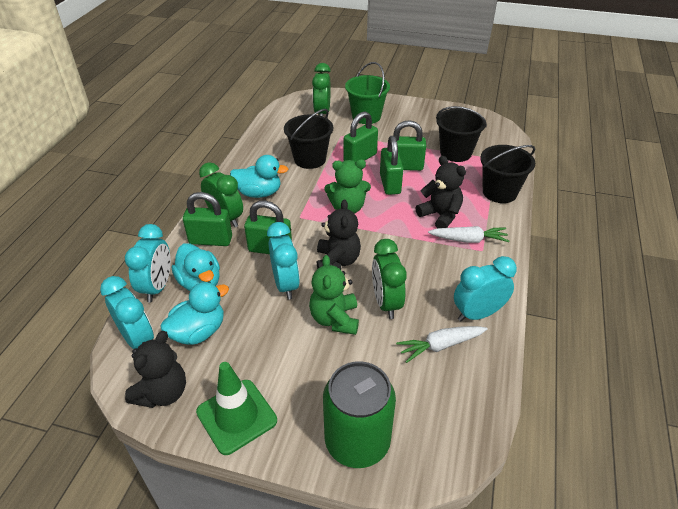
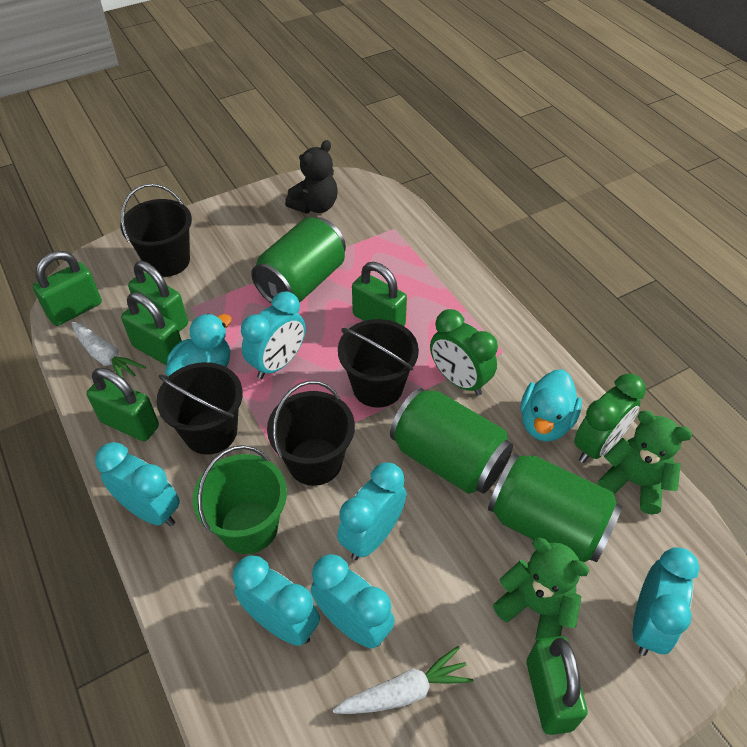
black bucket: [284,109,333,169] [436,106,487,162] [480,145,535,203] = 3 -> [121,184,192,277] [156,362,243,455] [267,381,355,486] [338,319,419,408] = 4
black teddy bear: [125,331,186,408] [317,199,361,270] [415,156,466,228] = 3 -> [285,140,338,214] = 1
green can: [323,361,396,468] = 1 -> [251,217,346,304] [390,388,513,494] [488,453,623,562] = 3
green clock: [199,162,243,227] [312,63,331,117] [372,239,407,319] = 3 -> [430,309,498,396] [574,374,646,463] = 2
green padlock: [183,192,232,246] [244,200,292,254] [344,111,378,162] [380,136,403,195] [394,120,426,171] = 5 -> [33,251,102,326] [87,368,159,441] [121,292,182,365] [128,261,188,332] [352,262,407,326] [527,636,587,735] = 6
green traffic cone: [196,362,277,455] = 1 -> none = 0
turquoise clock: [100,276,154,349] [125,224,171,302] [267,222,300,300] [454,256,517,322] = 4 -> [95,442,180,527] [233,555,320,646] [241,291,305,379] [311,554,395,649] [337,462,407,560] [632,547,700,656] = 6
turquoise duck: [160,282,229,345] [172,243,220,291] [230,155,289,198] = 3 -> [165,314,232,376] [521,370,582,441] = 2

